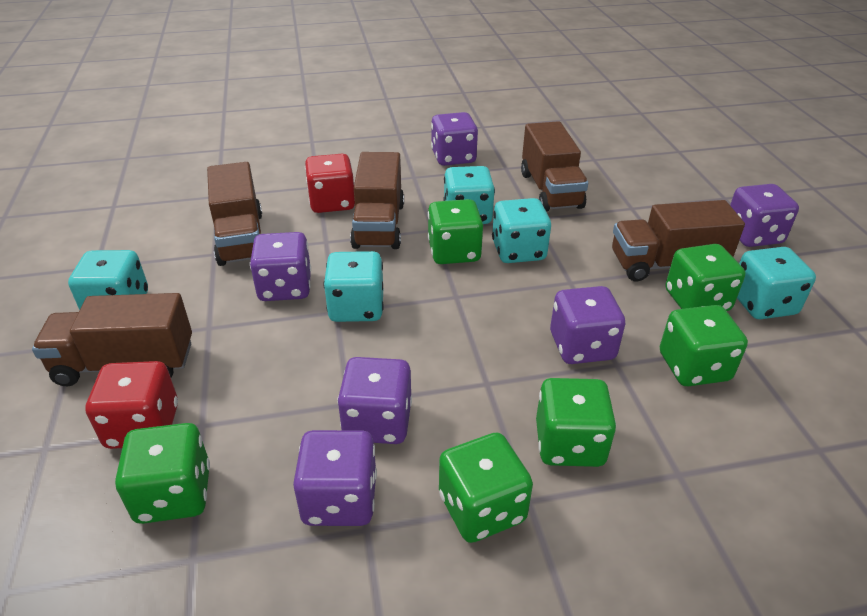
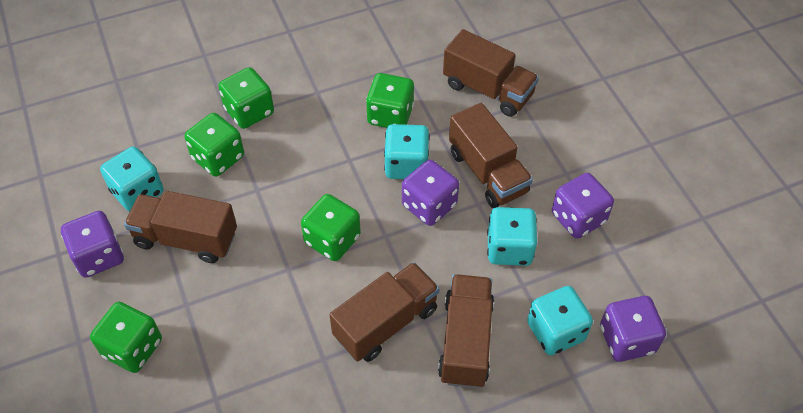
green dice: [115,423,210,524] [428,199,483,264] [439,432,533,543] [536,378,616,467] [660,305,748,386] [665,244,745,311] = 6 -> [90,302,162,373] [184,113,244,177] [218,67,274,129] [301,194,361,261] [366,73,414,128] = 5
purple dice: [250,232,311,301] [293,430,377,526] [337,357,412,444] [431,112,478,166] [550,286,625,364] [730,184,799,247] = 6 -> [61,211,124,278] [402,160,459,226] [552,173,614,239] [600,296,666,362] = 4
red dice: [85,361,178,449] [305,154,355,213] = 2 -> none = 0
turquoise dice: [68,250,148,310] [324,251,384,322] [444,166,495,224] [492,198,551,263] [737,247,816,319] = 5 -> [100,146,164,212] [384,124,430,179] [487,207,537,266] [527,286,593,356] = 4

